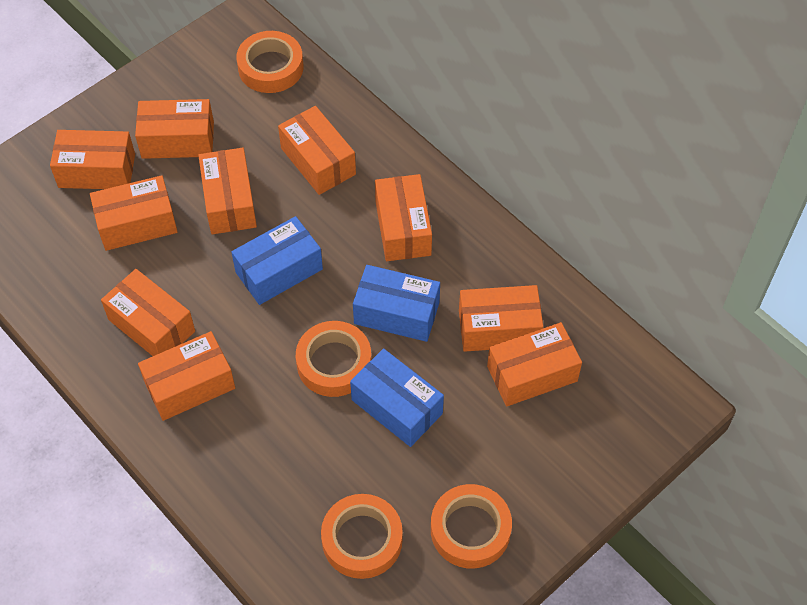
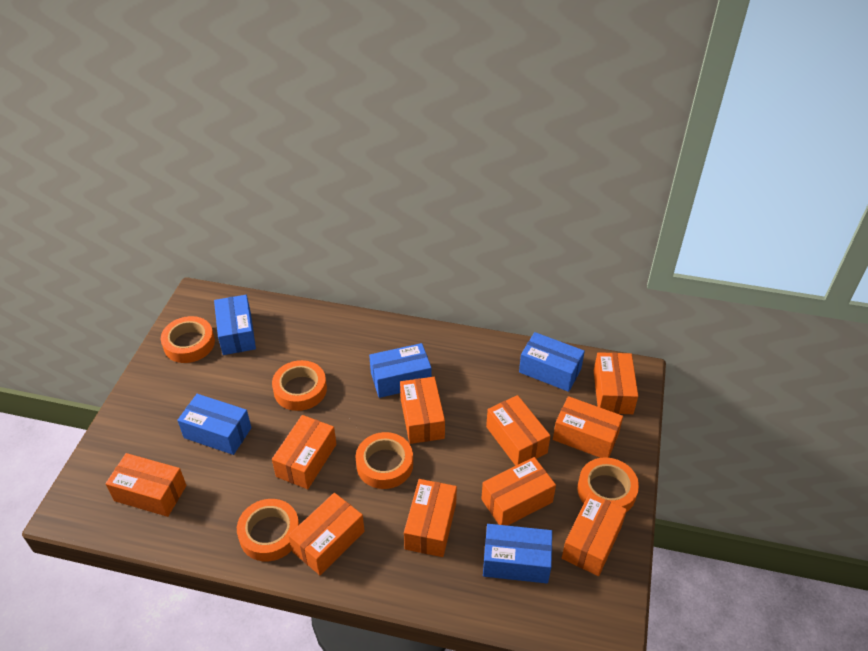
blue box: [231,216,323,305] [350,348,444,447] [353,265,440,342] = 3 -> [177,394,251,455] [214,295,256,355] [369,343,432,398] [483,524,552,583] [519,332,585,392] = 5
orange tape: [236,31,304,93] [296,321,371,397] [321,494,403,579] [431,484,512,569] = 4 -> [161,316,215,363] [237,499,300,561] [272,360,327,411] [356,432,413,489] [578,457,639,512] = 5

